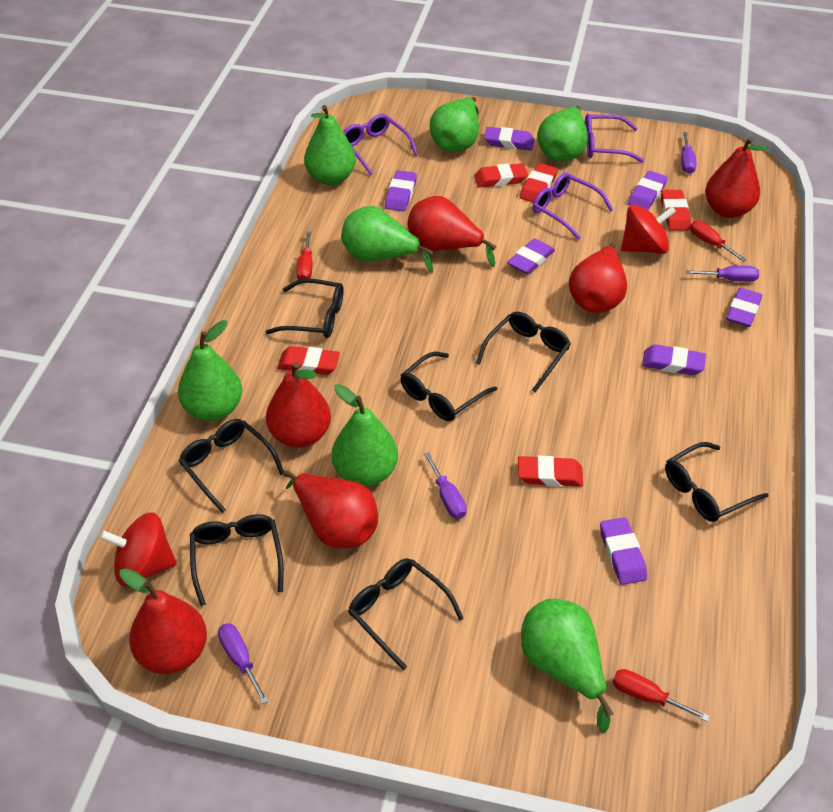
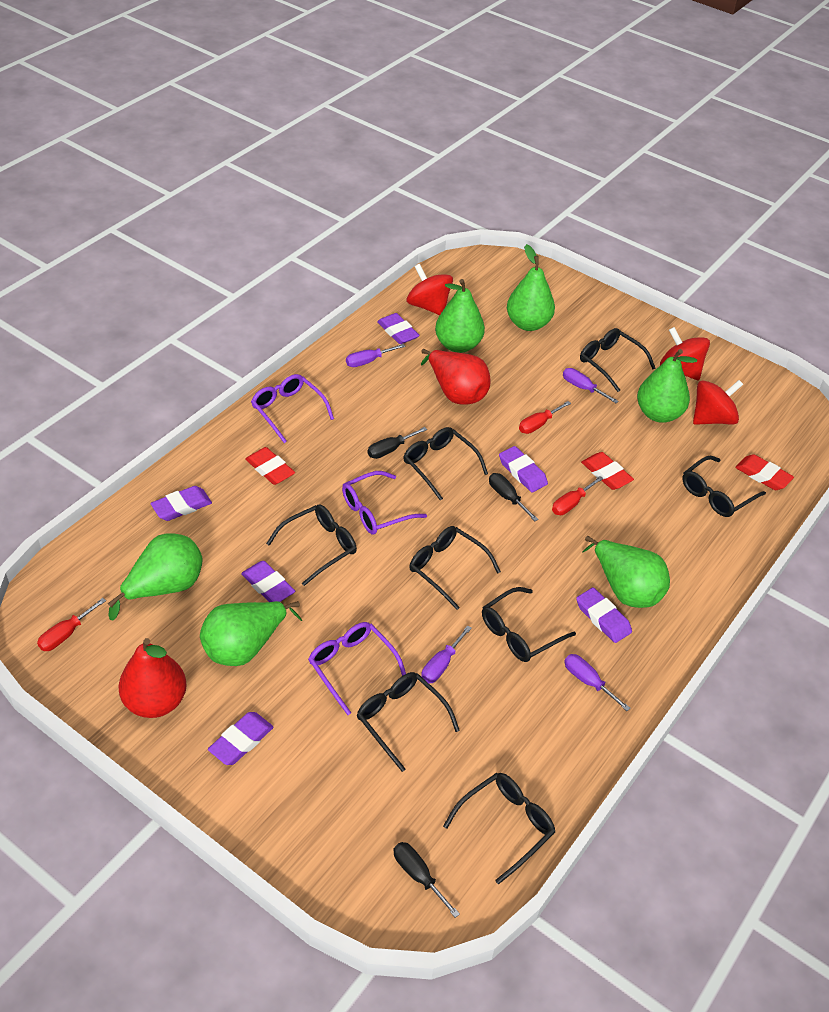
black glasses: [179,419,284,513] [190,514,284,606] [266,279,344,338] [348,558,464,670] [401,352,497,421] [476,312,571,392] [665,442,768,522] = 7 -> [266,505,357,586] [357,672,460,772] [403,427,488,501] [409,526,501,610] [443,773,555,885] [482,587,576,662] [580,328,656,392] [682,456,766,517] = 8
black screwdriver: none = 0 -> [368,427,427,459] [394,842,460,918] [489,473,539,521] = 3
green pear: [178,320,242,421] [304,105,356,185] [332,384,398,486] [341,206,433,273] [430,97,479,152] [521,599,613,733] [537,106,588,162] = 7 -> [108,533,203,620] [200,601,303,666] [435,279,485,353] [507,244,555,331] [583,536,670,608] [637,349,697,423] = 6
purple eraser: [385,170,417,211] [484,127,535,151] [507,238,555,274] [600,517,647,585] [628,171,668,210] [642,344,706,376] [727,288,762,327] = 7 -> [150,486,212,521] [208,712,274,765] [241,561,295,602] [377,313,420,344] [499,446,548,492] [576,588,632,643] = 6
red eraser: [277,346,340,375] [474,163,528,188] [518,456,583,487] [519,163,558,203] [661,190,691,231] = 5 -> [245,447,295,485] [581,452,634,490] [735,454,794,490] = 3
red pear: [120,568,207,674] [266,362,331,448] [284,470,378,548] [408,196,497,267] [569,243,627,313] [705,137,767,218] = 6 -> [119,638,187,718] [421,349,491,405] = 2
red spinning top: [99,512,177,586] [621,205,676,254] = 2 -> [406,264,453,315] [660,327,710,380] [693,380,743,425] = 3

